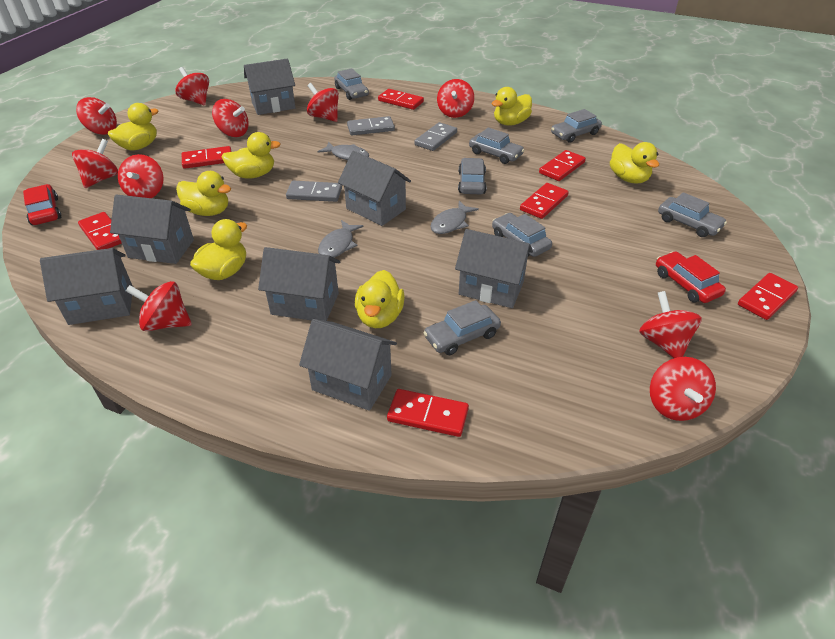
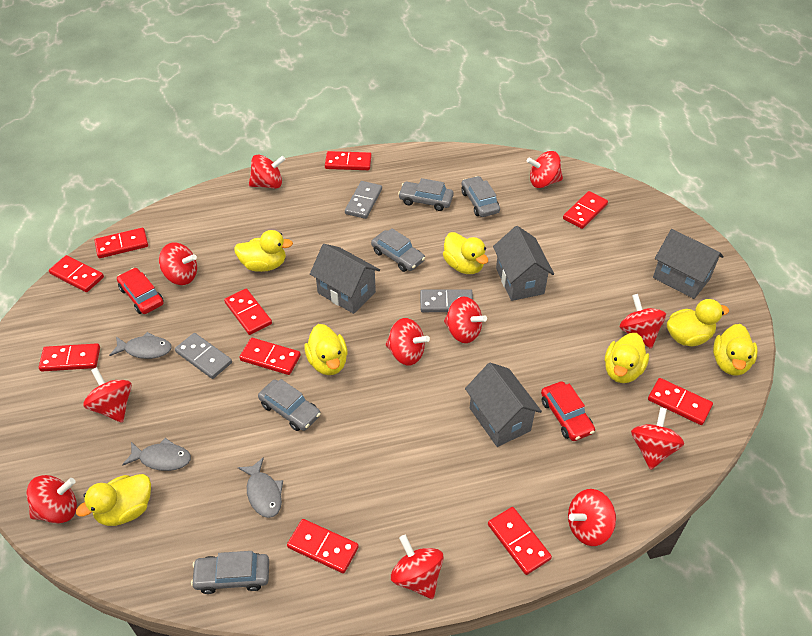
grey car: [334,68,369,100] [423,300,501,355] [458,158,487,194] [469,127,524,164] [492,213,552,257] [551,109,602,143] [658,192,727,237] = 7 -> [191,551,269,594] [258,379,321,431] [371,228,425,272] [398,178,454,211] [461,176,500,217] = 5
grey house: [40,248,133,325] [110,194,194,264] [244,58,295,115] [258,247,340,321] [299,319,397,411] [338,151,411,226] [455,229,533,308] = 7 -> [310,244,380,314] [465,363,542,447] [493,226,554,301] [653,229,724,299] = 4
red domino: [78,212,122,250] [182,146,232,169] [378,89,424,110] [387,389,469,437] [520,183,569,219] [539,150,586,181] [738,273,798,320] = 7 -> [39,343,100,371] [49,255,104,292] [94,228,148,258] [224,289,272,335] [239,338,301,375] [287,519,359,573] [325,151,372,170] [488,507,552,575] [563,191,608,229] [648,378,713,425] = 10
red spinning top: [72,139,118,188] [76,97,117,135] [118,154,163,198] [126,281,192,331] [175,67,209,105] [212,99,249,137] [307,83,339,122] [437,79,474,118] [639,291,702,358] [650,357,716,421] = 10 -> [26,475,77,524] [83,367,132,423] [159,242,197,285] [249,154,286,189] [386,318,430,366] [391,535,444,599] [444,297,487,343] [527,151,563,188] [568,489,616,546] [620,294,666,349] [631,407,684,470] = 11

